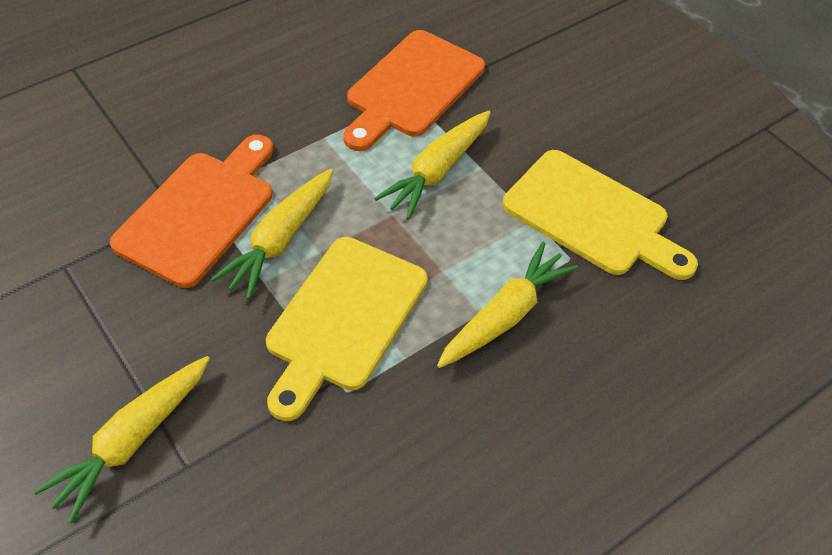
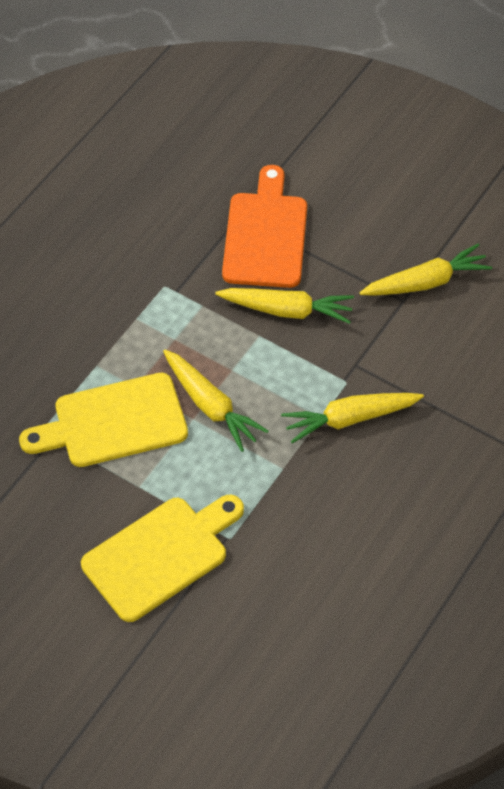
orange cutting board: [110,135,273,288] [343,30,485,151] = 2 -> [222,165,307,288] = 1

